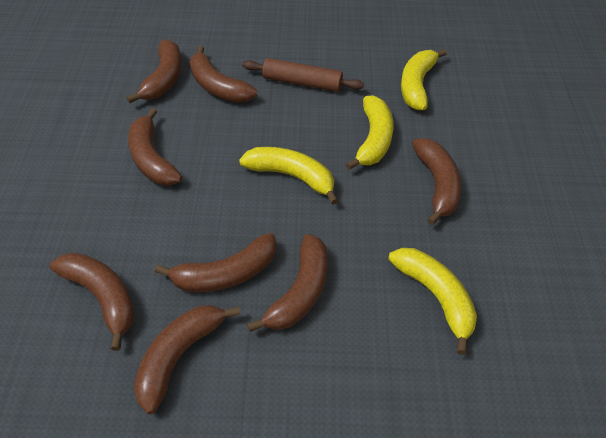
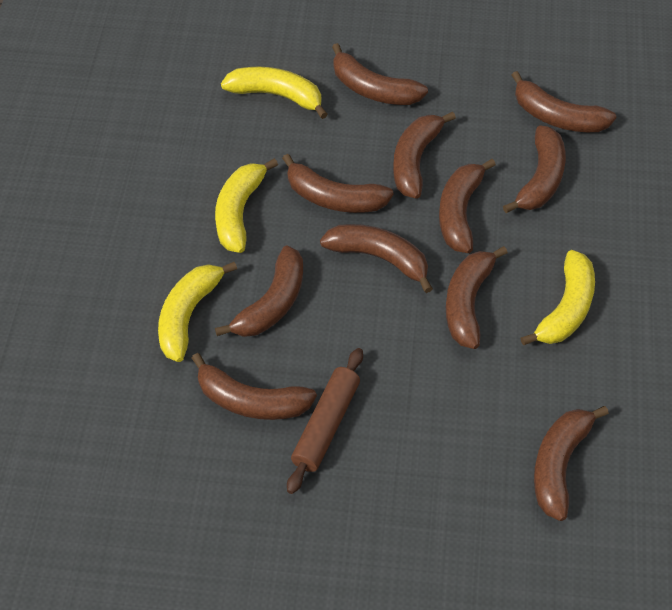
brown banana: [50,252,135,351] [127,39,182,103] [128,108,182,186] [134,305,240,414] [155,233,277,292] [190,46,257,103] [247,234,328,332] [412,138,462,225] = 8 -> [192,353,317,420] [215,245,303,337] [282,154,394,213] [320,224,433,293] [332,43,428,105] [393,112,456,199] [439,159,496,253] [446,246,508,349] [503,125,566,213] [512,71,616,132] [534,406,609,521] = 11

